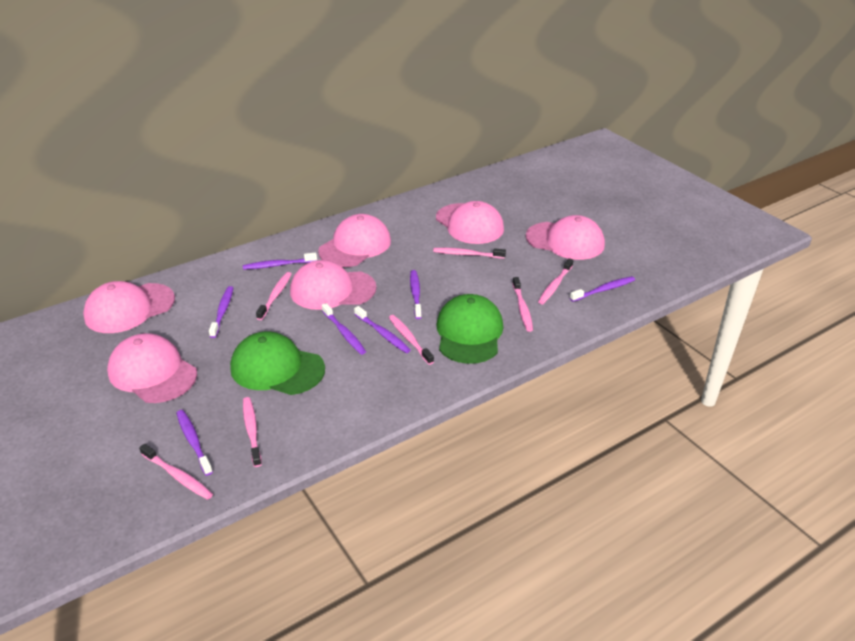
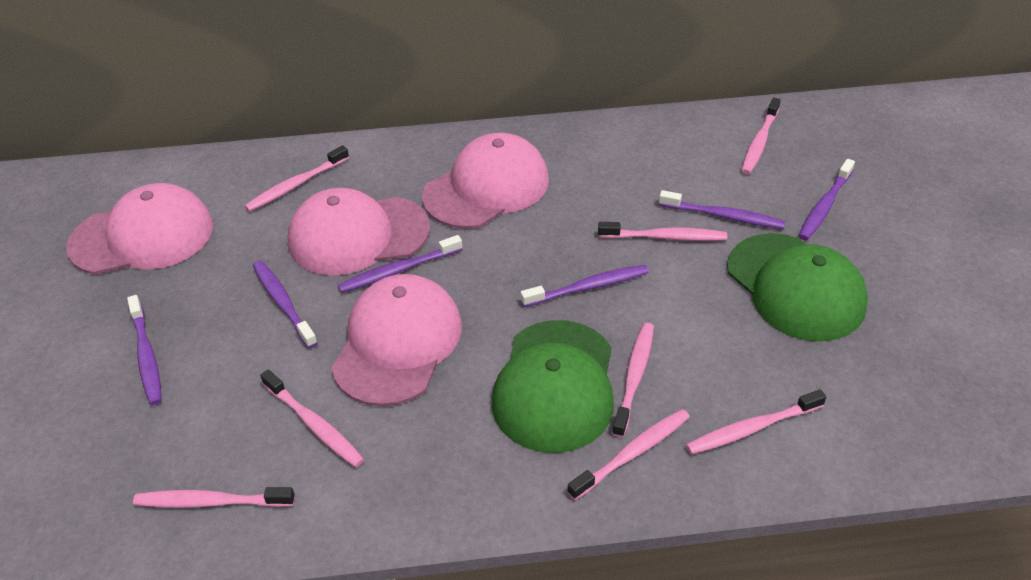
pink cap: [83,281,175,333] [107,333,197,403] [290,260,376,310] [318,214,391,267] [436,201,504,244] [526,215,605,260] = 6 -> [66,183,213,275] [288,188,430,276] [332,274,462,406] [422,133,549,229] = 4
pink toothbrush: [139,444,213,500] [243,397,262,467] [256,272,291,320] [389,315,434,365] [433,248,506,259] [512,277,533,332] [538,258,574,304] = 7 -> [133,487,295,508] [244,145,349,212] [260,369,365,467] [567,409,690,500] [598,222,727,241] [612,323,654,438] [686,389,826,454] [741,98,781,174] = 8
purple toothbrush: [176,410,213,476] [209,286,233,338] [243,252,317,270] [322,303,366,355] [354,306,411,353] [410,270,422,319] [570,276,635,302] = 7 -> [127,295,162,405] [253,261,318,348] [338,235,462,293] [521,265,649,307] [659,190,785,229] [799,159,855,240] = 6

